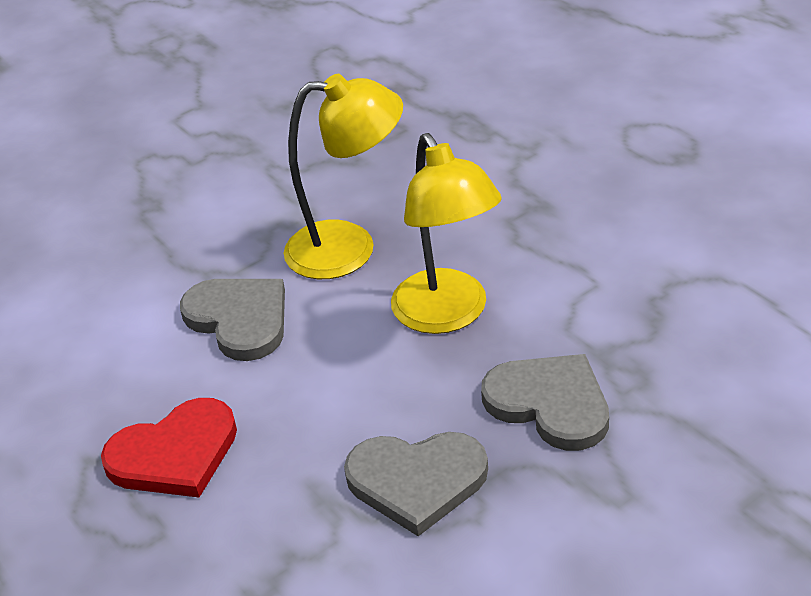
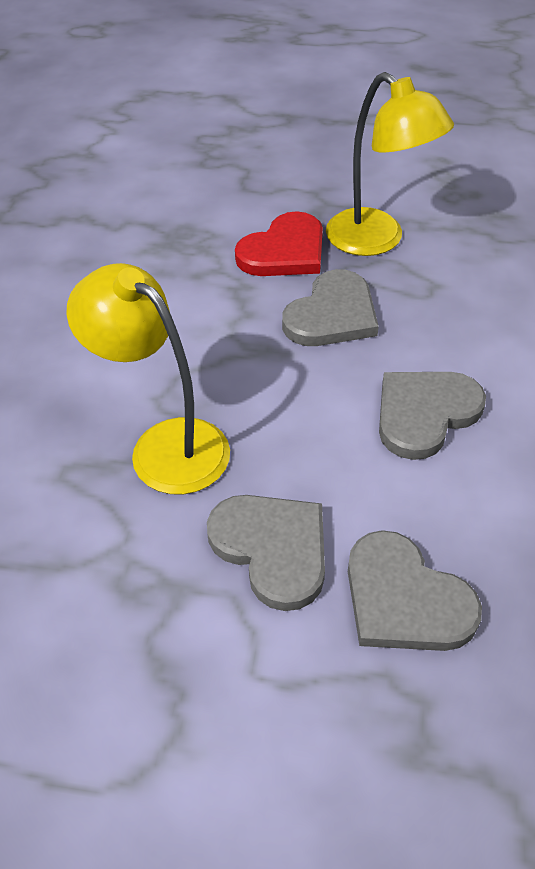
grey heart: [180,279,285,361] [344,432,488,536] [481,354,609,451] = 3 -> [207,495,325,611] [282,269,379,346] [348,530,482,651] [379,372,486,460] = 4

